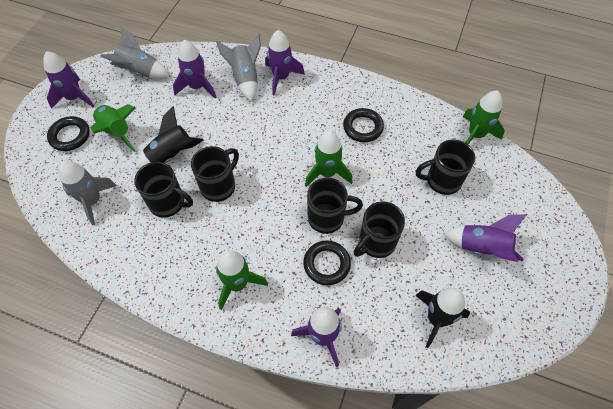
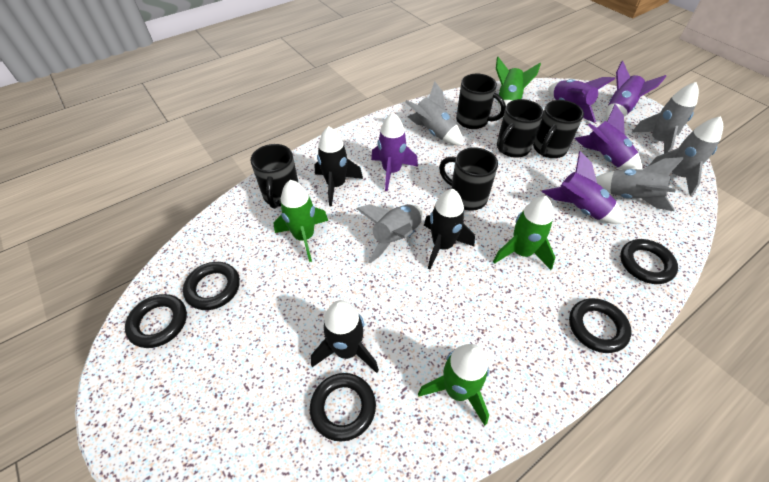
black ring: [47,116,90,151] [303,240,351,285] [343,108,384,142] = 3 -> [125,294,187,348] [183,262,240,310] [310,373,376,441] [569,298,631,353] [620,239,678,284] = 5
black rocket: [136,106,204,169] [416,288,470,348] = 2 -> [311,300,379,373] [314,126,363,206] [424,189,475,269] = 3
grey rocket: [59,161,117,225] [100,26,170,79] [216,34,261,102] = 3 -> [357,204,423,264] [405,81,463,146] [596,157,684,211] [631,82,699,154] [649,116,723,196] = 5

